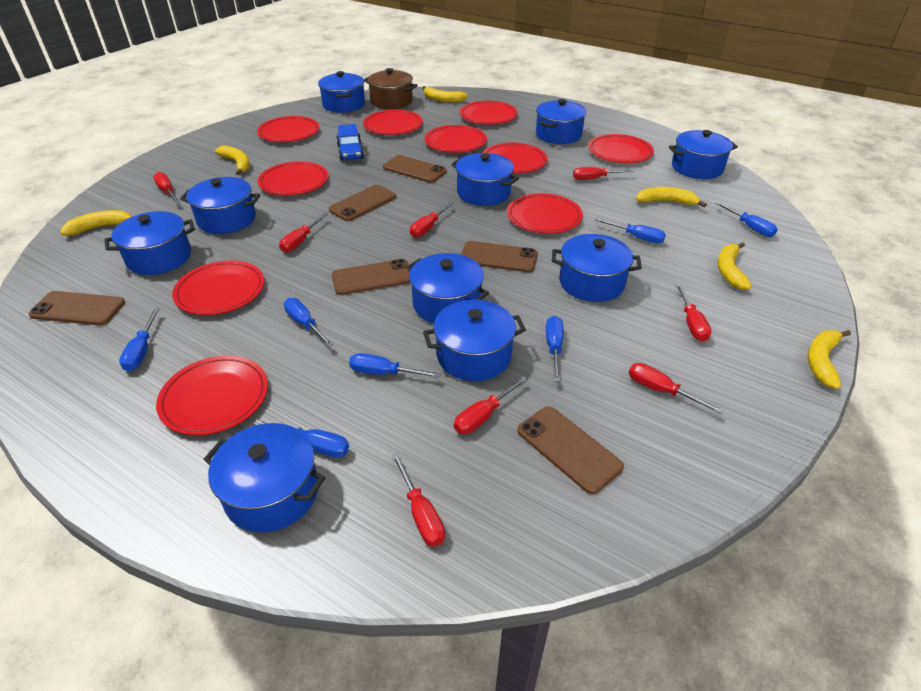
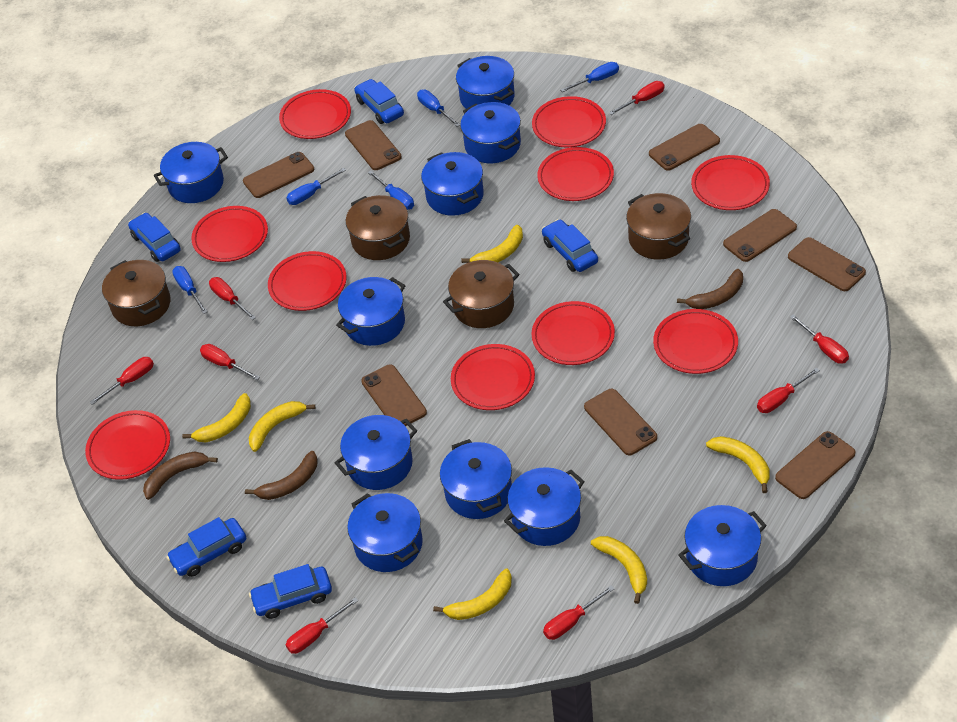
blue car: [336,124,364,161] = 1 -> [128,213,180,262] [166,517,246,577] [249,564,332,619] [354,79,404,124] [542,219,598,272] = 5
blue screwdriver: [119,308,160,371] [254,419,349,458] [284,298,334,347] [349,353,441,378] [546,316,563,382] [595,218,666,243] [715,202,778,237] = 7 -> [172,266,207,314] [286,168,346,205] [368,171,414,210] [417,90,460,127] [561,62,619,92] = 5
brown banana: none = 0 -> [143,452,218,500] [245,451,318,500] [677,269,743,309] = 3
brown phone: [28,291,125,325] [329,185,396,221] [332,259,410,295] [383,155,447,183] [461,241,538,272] [517,406,624,494] = 6 -> [243,152,314,198] [345,120,402,170] [361,364,427,426] [584,389,657,455] [649,124,720,171] [723,209,797,262] [775,431,856,499] [788,237,866,291] = 8
brown pot: [364,68,418,109] = 1 -> [102,260,170,326] [346,195,410,260] [443,260,520,328] [626,193,691,260] = 4

